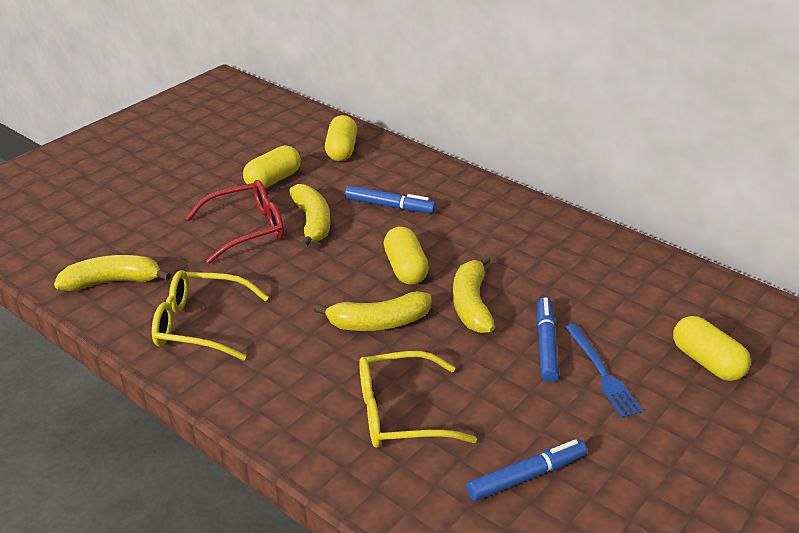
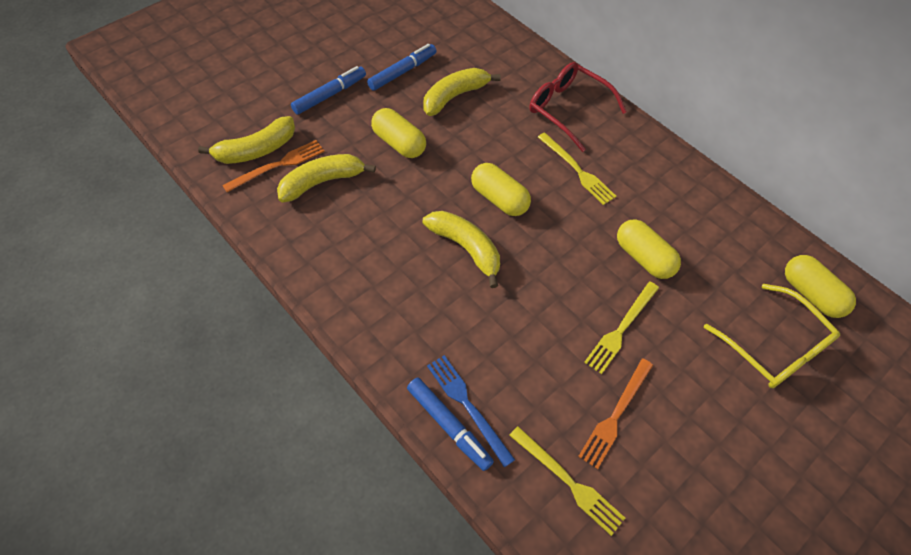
orange fork: none = 0 -> [222,140,325,192] [578,359,653,469] = 2
yellow fork: none = 0 -> [509,426,626,536] [538,132,616,205] [584,282,659,374] = 3
yellow glasses: [152,270,269,361] [359,351,477,448] = 2 -> [704,284,840,388] = 1

